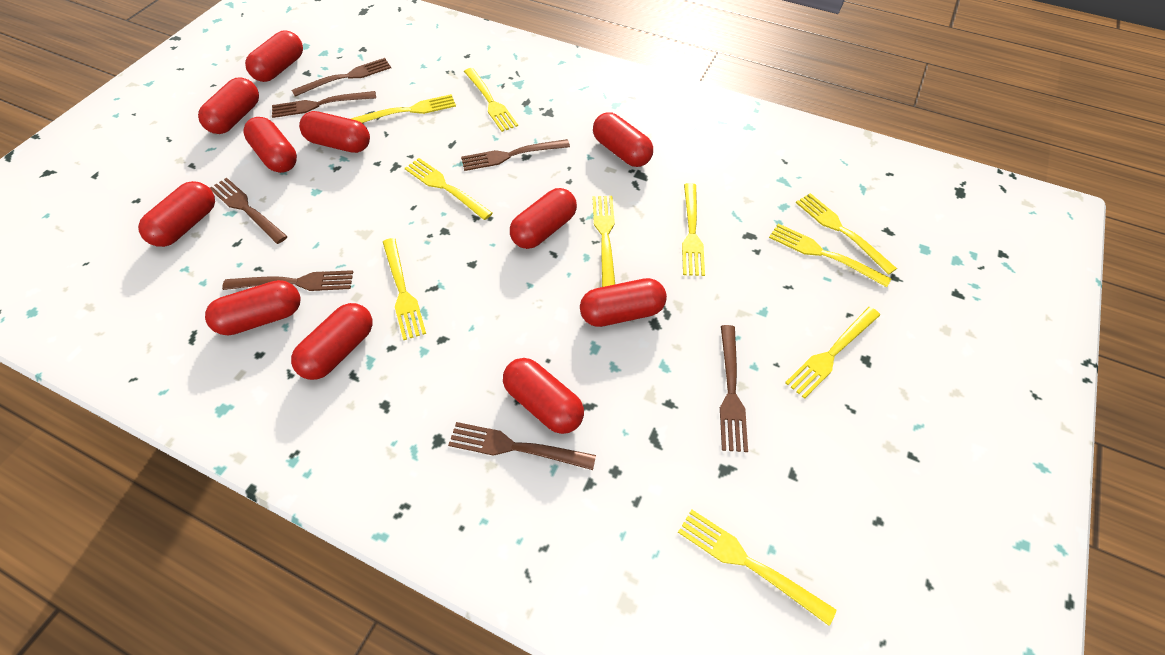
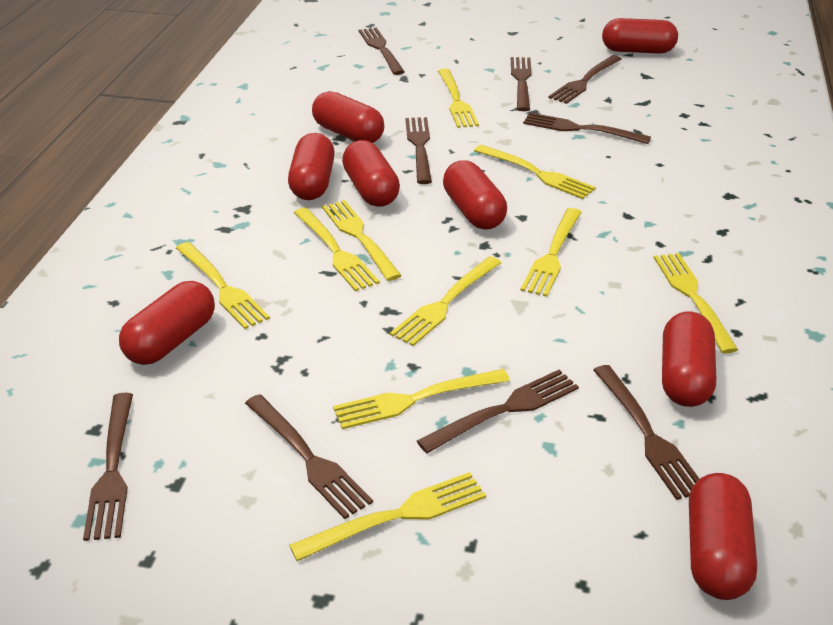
brown fork: [210,178,288,244] [222,270,353,291] [272,91,376,118] [292,58,391,97] [448,422,596,470] [461,139,570,171] [720,325,748,452] = 7 -> [83,393,133,541] [245,394,373,519] [359,28,405,75] [405,117,432,184] [417,370,579,453] [511,57,532,111] [523,112,651,144] [549,55,622,104] [593,365,700,500] = 9
red capsule: [138,181,215,247] [198,77,259,134] [205,280,301,335] [244,117,297,173] [245,31,303,82] [291,303,373,380] [299,111,370,153] [503,358,584,434] [510,188,577,249] [580,278,667,327] [593,112,653,167] = 11 -> [119,281,215,365] [288,133,335,200] [312,91,384,143] [342,140,400,207] [443,160,507,230] [602,18,678,54] [662,312,716,407] [689,473,757,600] = 8

